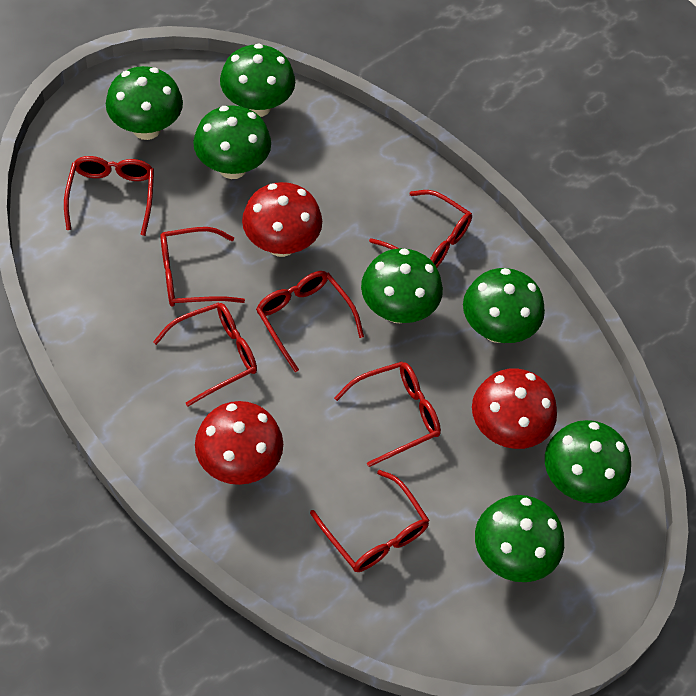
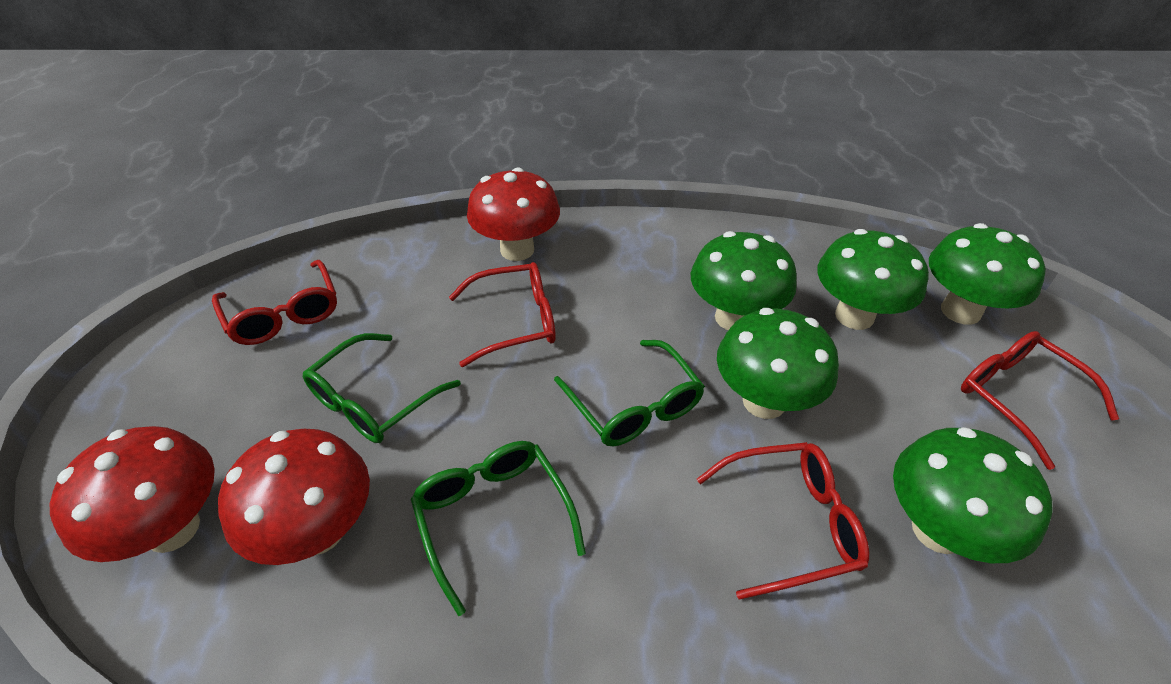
green glasses: none = 0 -> [303,333,461,443] [410,441,586,616] [554,340,705,446] = 3
green mushroom: [106,66,183,140] [193,105,271,179] [220,44,295,117] [361,248,443,323] [463,268,545,343] [475,495,564,582] [545,420,631,503] = 7 -> [691,231,797,330] [717,308,839,419] [817,229,929,330] [893,427,1053,563] [929,223,1046,325] = 5
red glasses: [64,156,154,236] [153,302,257,406] [160,227,245,307] [256,271,364,372] [310,470,430,572] [334,362,441,467] [369,190,472,267] = 7 -> [212,260,337,345] [449,262,556,367] [697,442,869,600] [961,331,1119,470] = 4

